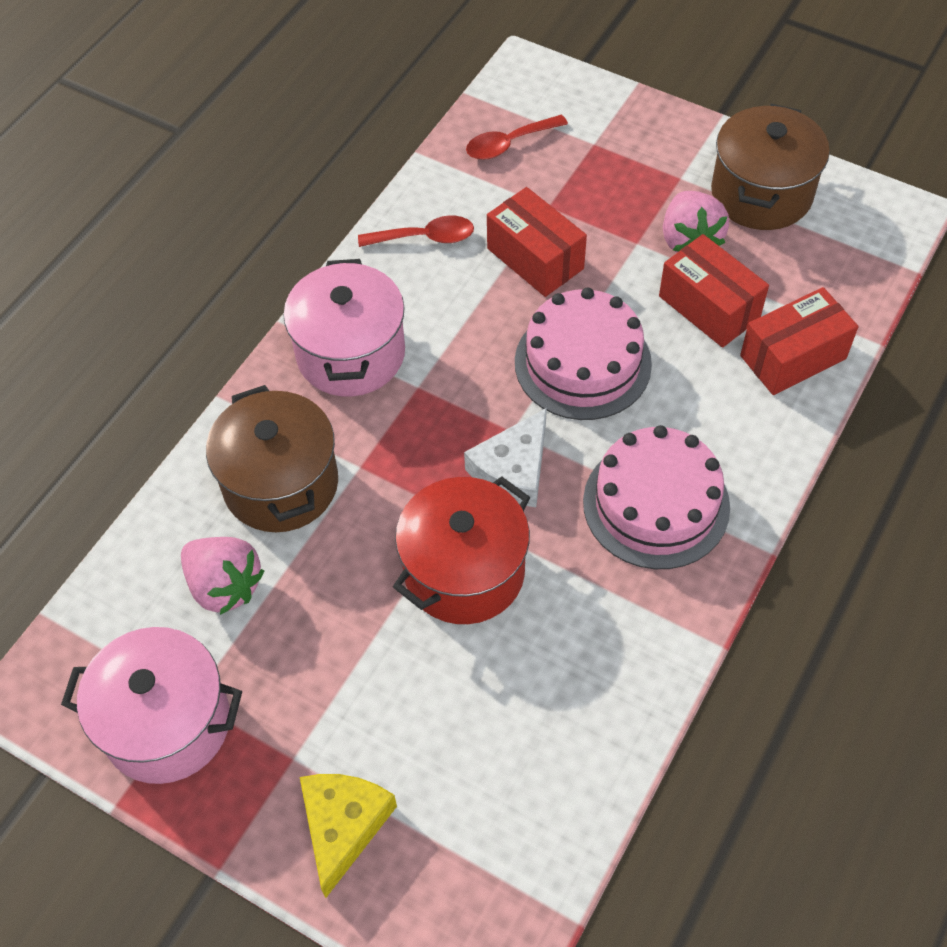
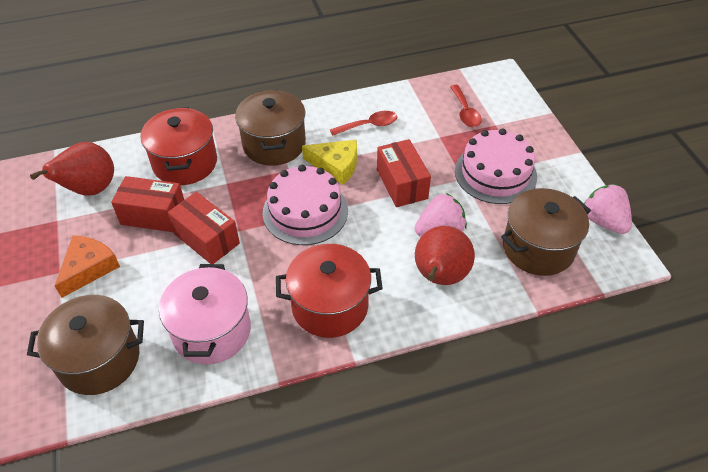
brown pot: [206,385,338,532] [711,104,830,230] = 2 -> [27,295,144,395] [235,90,306,166] [501,188,591,276] = 3
orange cheese: none = 0 -> [55,235,120,298] = 1
pink pot: [61,627,242,784] [283,259,405,397] = 2 -> [159,264,251,364] = 1
red pear: none = 0 -> [30,142,114,196] [415,226,475,285] = 2
red pot: [393,476,530,624] = 1 -> [140,107,217,185] [276,244,383,338] = 2
white cheese: [464,408,547,507] = 1 -> none = 0

